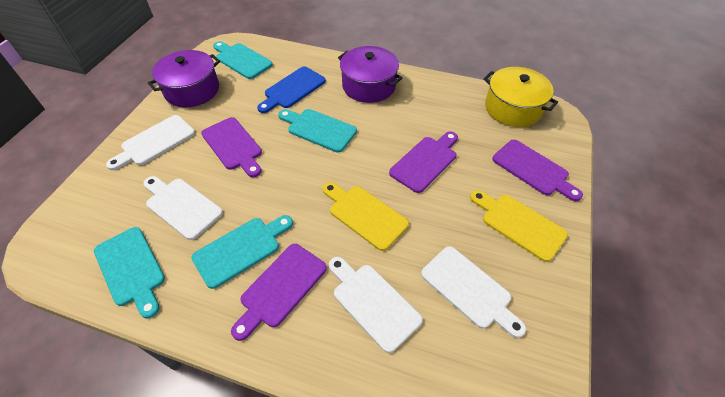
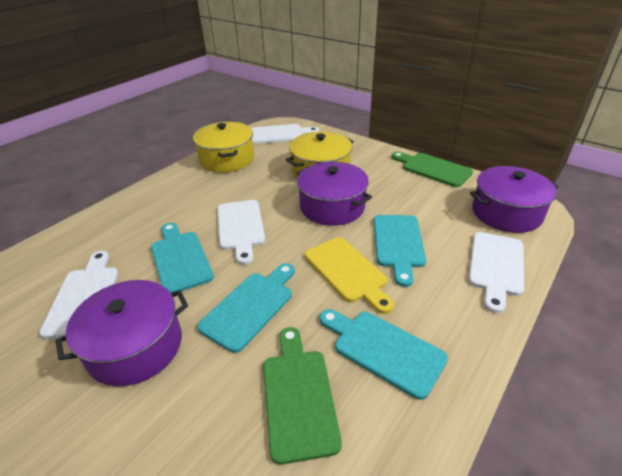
blue cutting board: [257,67,326,113] = 1 -> none = 0
green cutting board: none = 0 -> [263,327,342,465] [391,152,473,187] = 2
purple cutting board: [201,117,262,177] [231,244,327,341] [389,132,458,193] [492,140,583,201] = 4 -> none = 0
purple pot: [148,50,220,107] [338,46,402,103] = 2 -> [55,280,188,387] [297,162,372,226] [470,166,558,233] = 3
yellow cutting board: [322,182,409,251] [470,190,568,262] = 2 -> [305,237,394,314] = 1
yellow pot: [484,67,558,127] = 1 -> [193,122,254,172] [286,131,354,179] = 2

